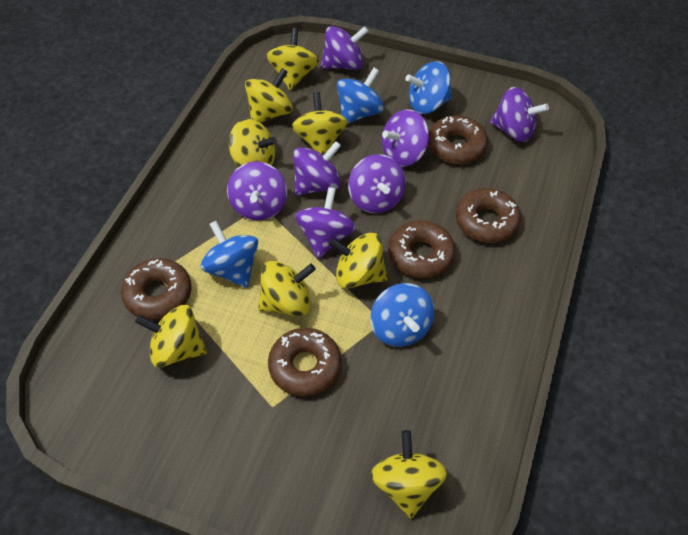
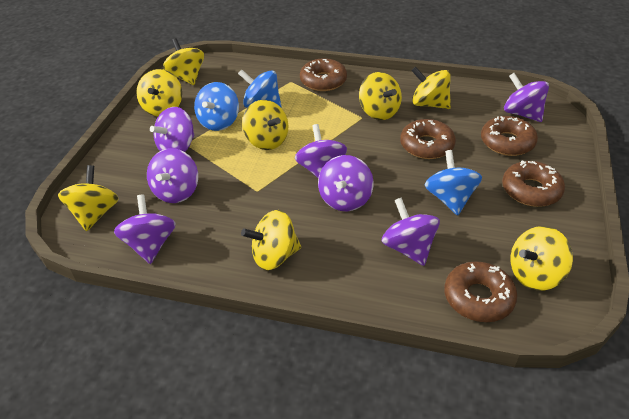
blue spinning top: [201,221,258,288] [337,68,384,124] [370,283,434,347] [405,61,452,114] = 4 -> [194,82,239,131] [238,69,282,108] [425,150,482,215] = 3

